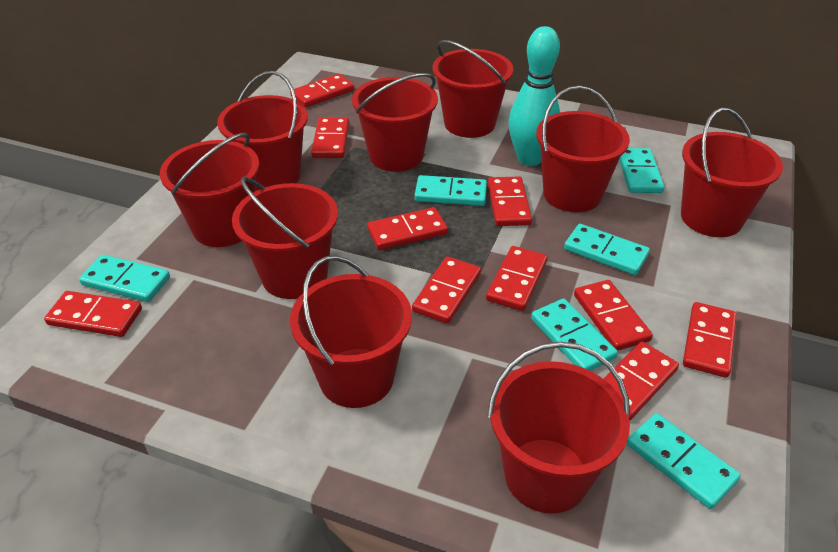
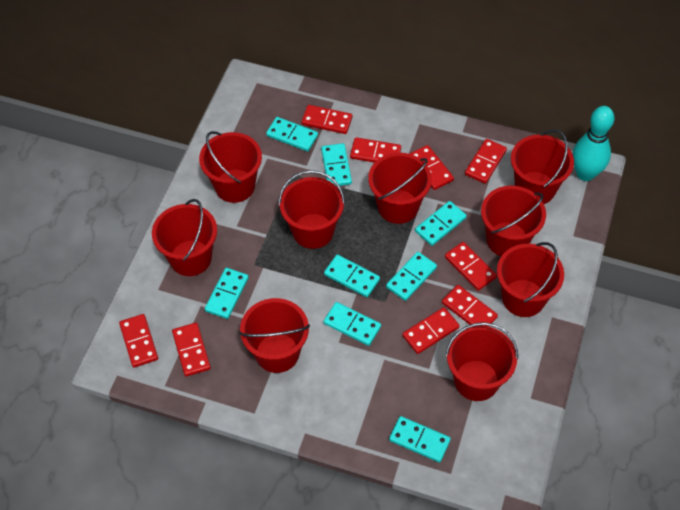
red domino: [44,291,142,337] [290,74,354,108] [311,117,349,158] [367,207,448,250] [412,256,481,324] [486,246,548,311] [488,176,532,226] [574,280,653,351] [603,341,679,421] [683,302,737,378] = 10 -> [119,314,158,368] [172,323,211,377] [302,105,352,134] [350,137,401,163] [402,307,460,354] [410,145,454,190] [442,285,498,326] [445,242,497,291] [465,139,507,184] = 9
turquoise domino: [79,255,170,302] [414,175,487,206] [531,299,618,371] [564,224,650,275] [619,148,664,193] [627,413,741,509] = 6 -> [205,268,249,319] [266,117,318,151] [321,143,352,186] [324,254,380,297] [324,302,381,346] [386,252,437,301] [389,416,451,463] [415,201,467,246] = 8

